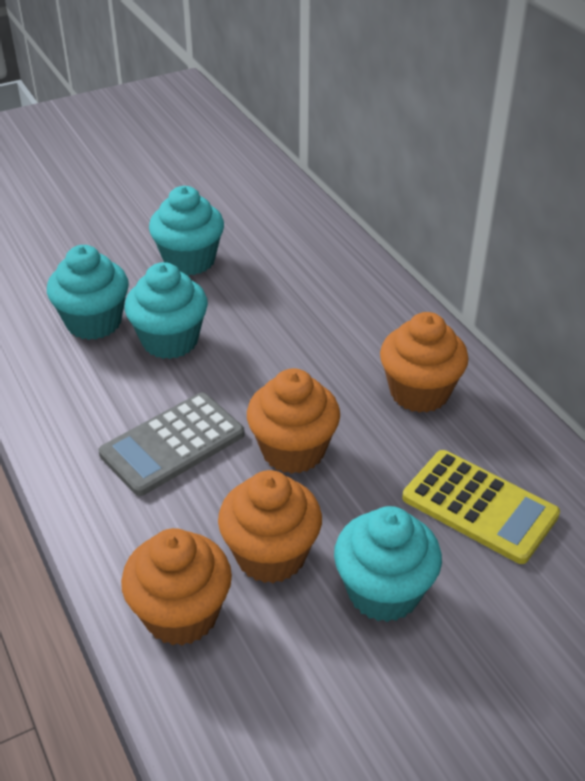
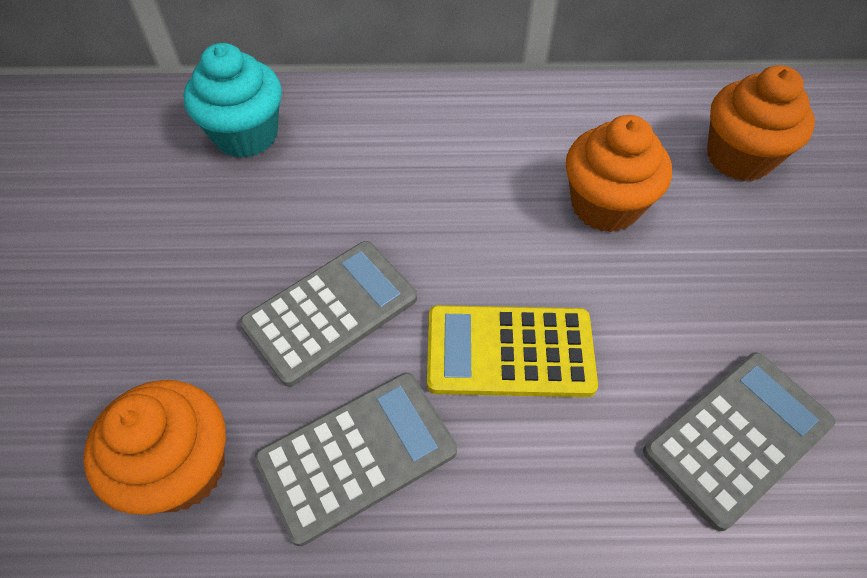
grey calculator: [98,392,245,496] = 1 -> [240,241,417,387] [255,373,457,546] [643,352,835,531] = 3
orange cupcake: [121,528,232,646] [218,470,322,583] [247,368,340,474] [380,312,469,413] = 4 -> [83,380,226,515] [566,115,672,232] [707,65,815,181] = 3
turquoise cupcake: [47,245,129,340] [125,262,208,359] [149,186,224,276] [334,506,442,622] = 4 -> [183,43,282,158] = 1

